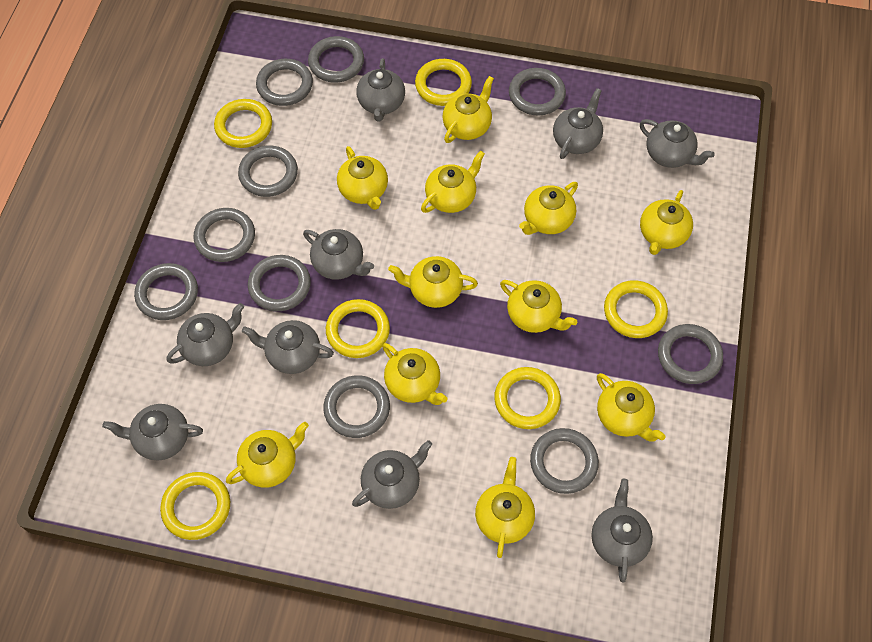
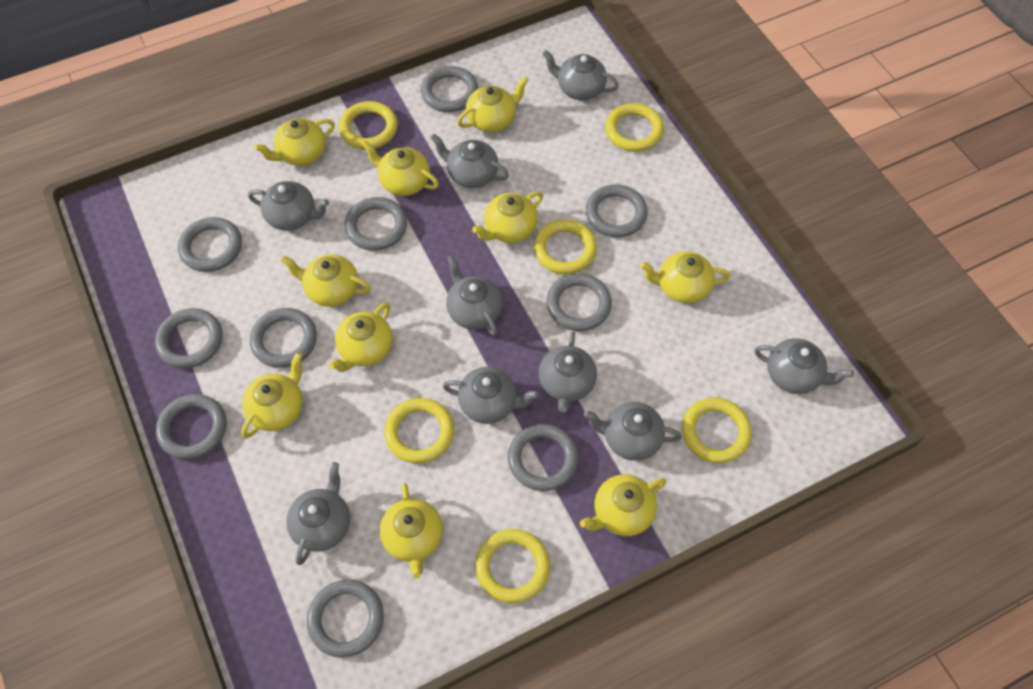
yellow teapot: [226,421,309,488] [337,146,388,210] [382,343,448,405] [388,256,478,308] [421,151,485,213] [442,76,494,143] [475,457,535,558] [500,280,577,333] [519,182,578,235] [597,373,666,441] [640,190,693,255] = 11 -> [241,352,303,438] [254,118,335,166] [280,254,371,307] [329,302,393,372] [362,140,439,196] [380,482,443,579] [457,76,528,132] [472,191,543,243] [580,474,666,536] [640,251,730,304] = 10

